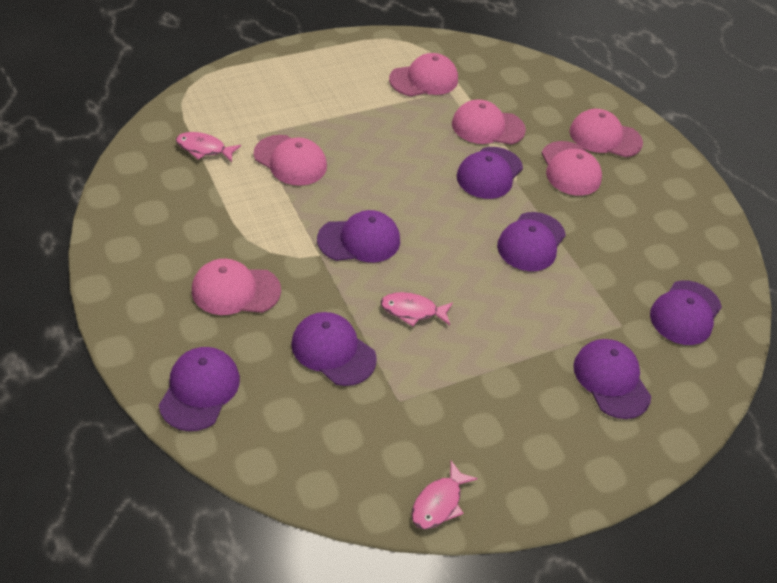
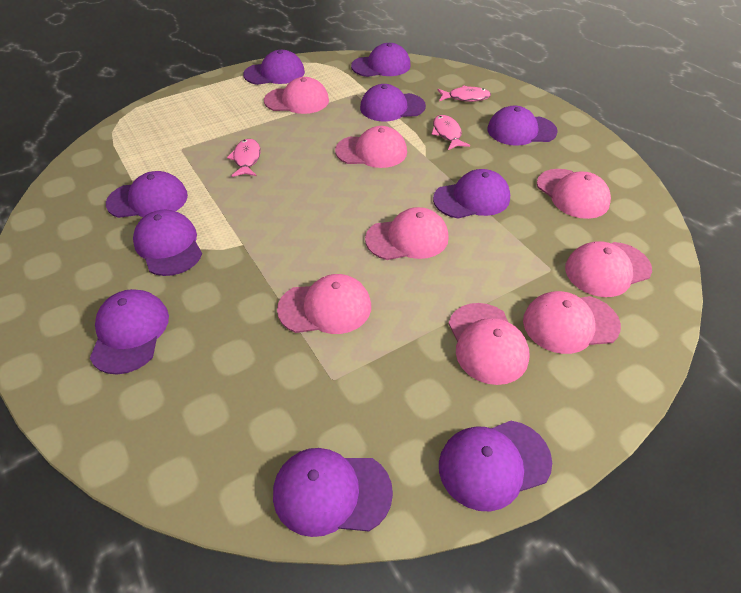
pink cap: [192,259,281,315] [254,135,327,186] [389,53,458,96] [452,99,526,145] [541,141,602,196] [570,109,643,157] = 6 -> [264,77,329,114] [277,274,371,334] [335,126,407,168] [365,207,449,260] [448,303,530,385] [523,291,621,354] [537,169,611,219] [565,241,652,297] = 8
purple cap: [159,347,240,431] [291,312,377,386] [317,210,400,262] [456,147,523,199] [497,212,566,271] [573,339,651,419] [650,280,722,345] = 7 -> [90,289,169,374] [106,171,188,218] [133,210,202,276] [243,50,305,85] [273,448,393,537] [351,43,411,77] [360,84,426,121] [433,169,510,219] [439,421,552,511] [487,106,558,146] = 10

